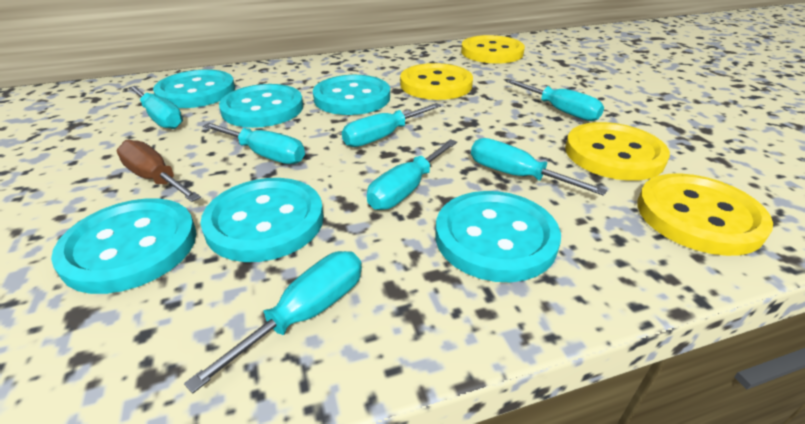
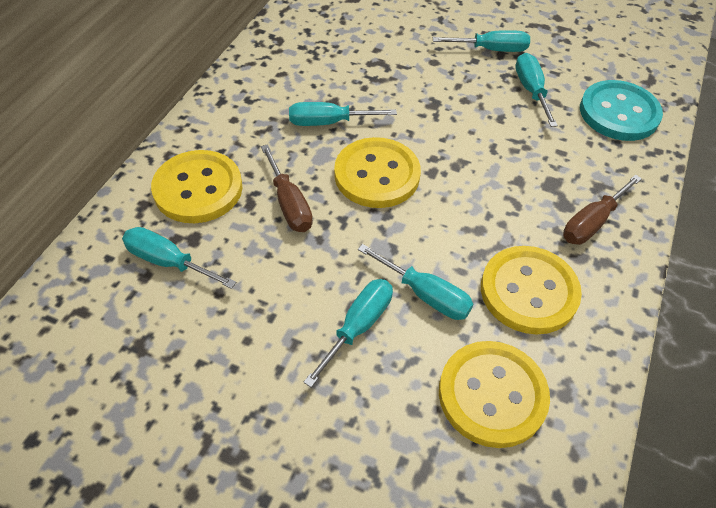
brown screwdriver: [116,140,201,202] = 1 -> [261,144,313,232] [563,175,642,245] = 2
turquoise button: [51,198,196,294] [153,69,235,108] [201,178,324,262] [219,84,303,128] [313,75,390,115] [435,191,561,282] = 6 -> [580,80,663,141] = 1
turquoise screwdriver: [128,86,183,129] [184,251,362,393] [203,123,305,164] [342,103,441,147] [367,139,457,210] [471,138,607,196] [506,79,604,121] = 7 -> [122,227,236,289] [289,102,397,126] [303,279,393,387] [358,244,473,320] [433,30,530,52] [515,53,558,127] = 6

